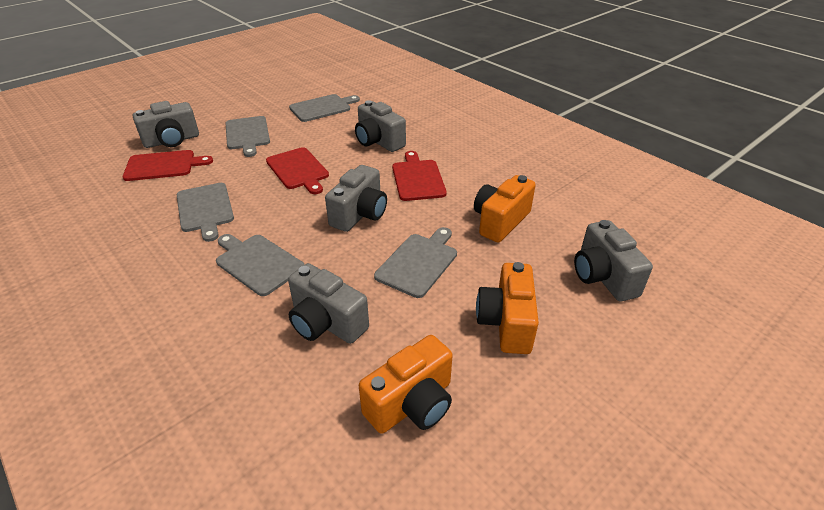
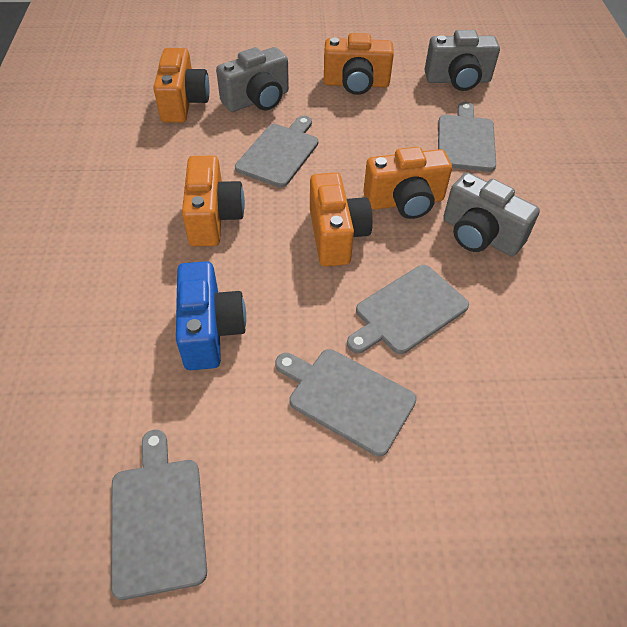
blue camera: none = 0 -> [176,261,246,370] = 1
grey camera: [133,101,199,148] [288,263,369,344] [325,165,387,232] [355,100,406,152] [574,220,653,301] = 5 -> [216,47,289,112] [425,30,500,91] [443,173,540,256] = 3
orange camera: [359,335,453,434] [474,175,536,243] [476,262,539,354] = 3 -> [153,48,210,123] [182,156,245,246] [310,172,373,267] [324,33,394,95] [363,147,452,219] = 5
red cutting board: [123,150,213,181] [266,147,329,194] [392,151,447,201] = 3 -> none = 0

